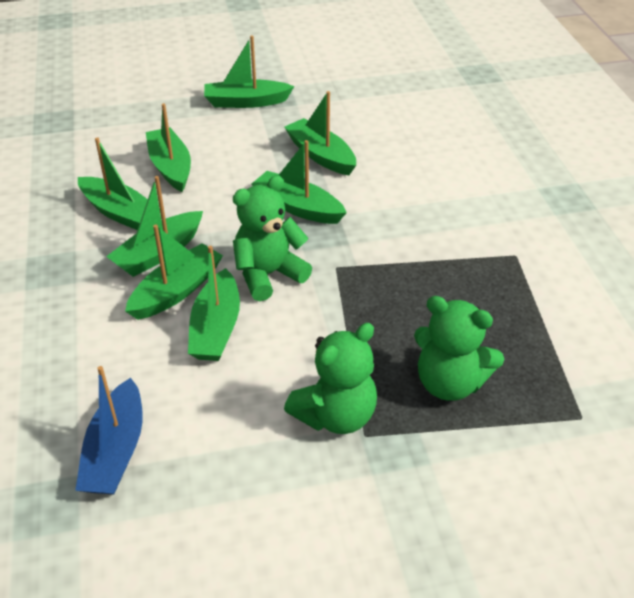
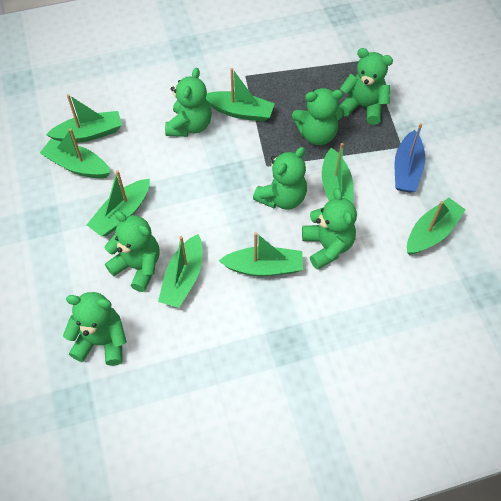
green teddy bear: [233,175,312,301] [284,323,377,434] [414,296,504,401] = 3 -> [63,292,127,366] [105,211,160,292] [165,68,212,137] [253,147,307,210] [292,88,344,145] [302,188,357,270] [339,48,393,125] = 7

